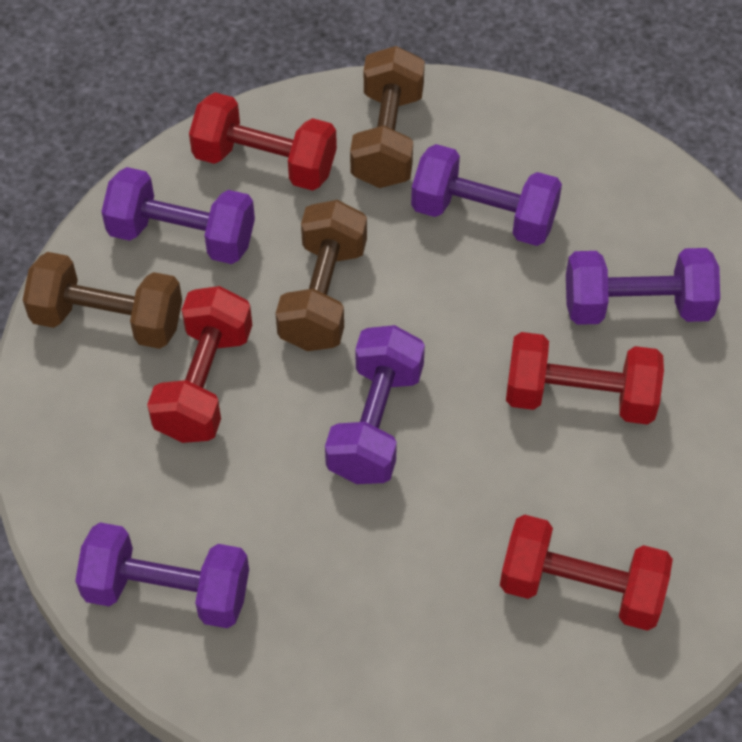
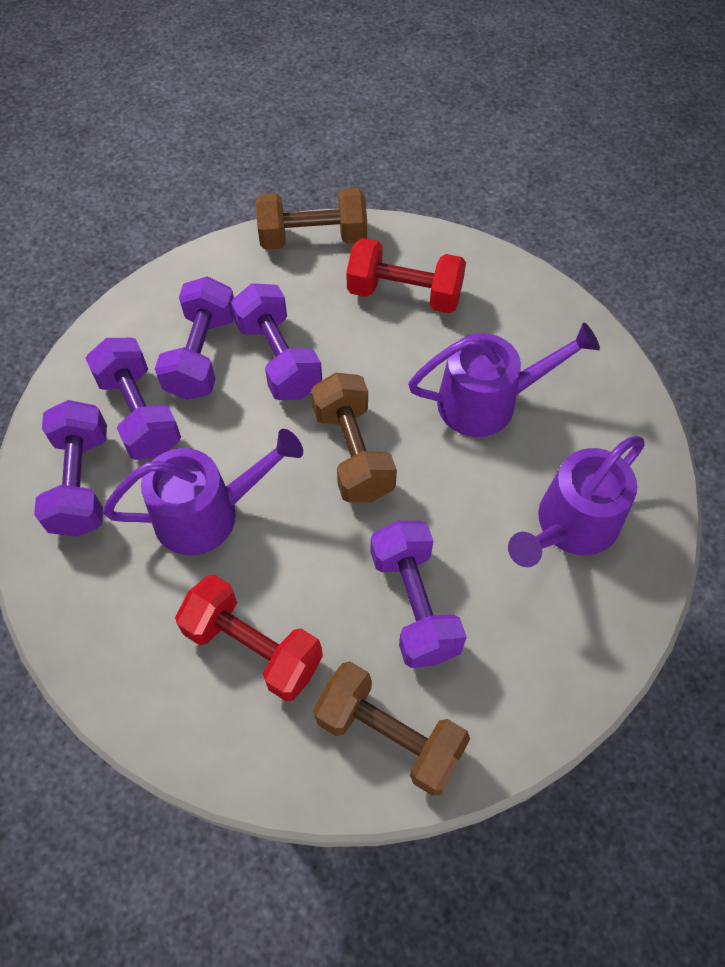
purple watering can: none = 0 -> [103,429,303,555] [408,322,600,437] [508,436,644,567] = 3
red dumbbell: [147,286,252,443] [189,92,337,191] [500,515,673,631] [506,332,664,425] = 4 -> [175,574,323,701] [346,238,466,313] = 2

